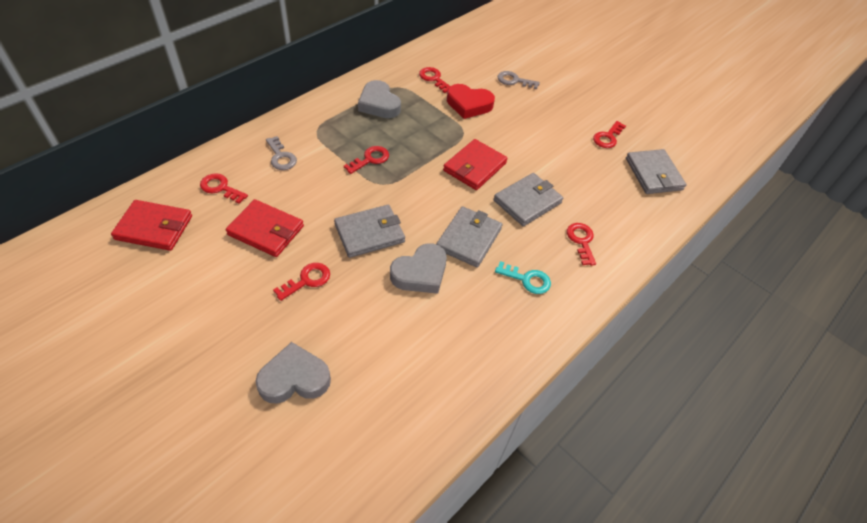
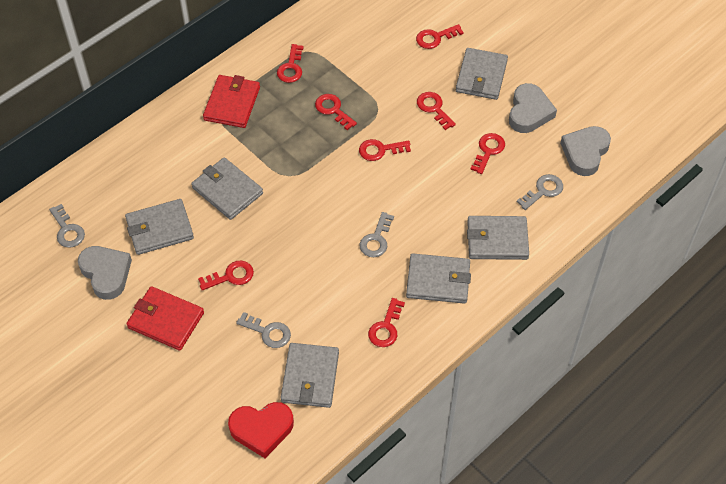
grey key: [266,136,297,170] [498,71,540,89] = 2 -> [49,204,85,248] [236,312,291,348] [359,212,394,257] [517,174,563,210] = 4
grey wallet: [334,205,405,258] [436,206,503,268] [494,173,563,226] [626,149,686,194] = 4 -> [125,199,194,255] [191,157,263,220] [280,343,339,408] [406,253,471,304] [456,48,508,100] [467,216,529,260] = 6
red key: [200,173,248,204] [273,263,330,301] [344,146,389,174] [419,67,450,93] [567,223,596,266] [593,121,626,148] = 6 -> [198,261,254,290] [277,44,304,83] [315,94,357,130] [359,139,411,161] [368,298,405,347] [416,24,464,49] [417,92,456,130] [470,133,505,174] = 8
red wallet: [111,200,192,251] [226,199,304,257] [443,139,508,190] = 3 -> [127,286,204,351] [203,75,260,128] = 2
turquoise key: [495,261,551,294] = 1 -> none = 0

